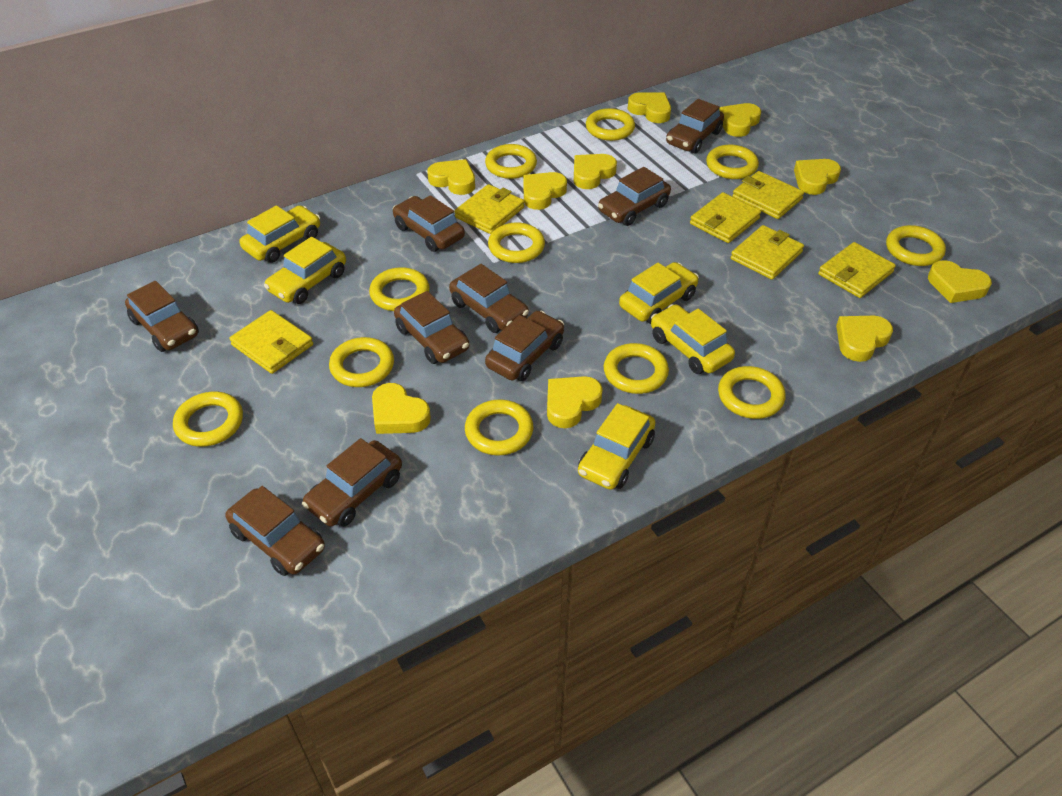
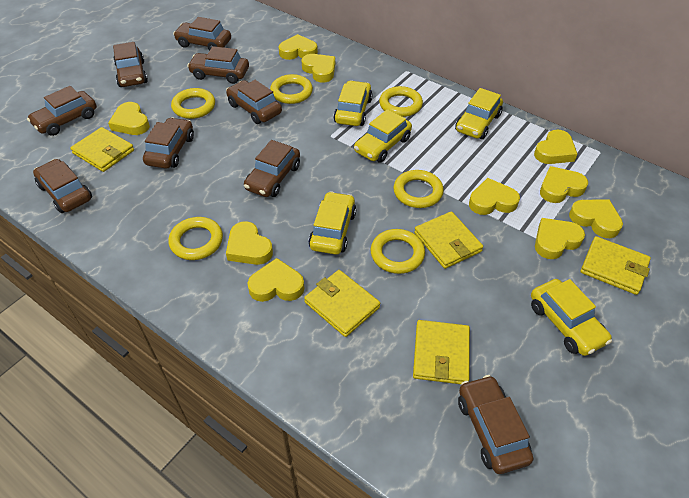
yellow ring: [173,392,243,447] [329,337,394,387] [369,267,430,311] [465,400,534,455] [485,144,537,179] [488,222,545,263] [586,108,635,141] [604,343,669,394] [706,145,759,179] [718,366,786,419] [886,225,946,266] = 11 -> [168,217,223,260] [171,88,215,119] [270,74,313,104] [371,229,425,274] [379,86,423,117] [393,170,444,208] = 6
yellow wallet: [229,310,313,374] [454,184,524,234] [690,192,761,243] [731,225,804,280] [732,171,804,219] [818,242,896,298] = 6 -> [70,127,134,172] [304,270,380,337] [413,320,470,384] [414,211,483,269] [580,236,651,295] = 5

